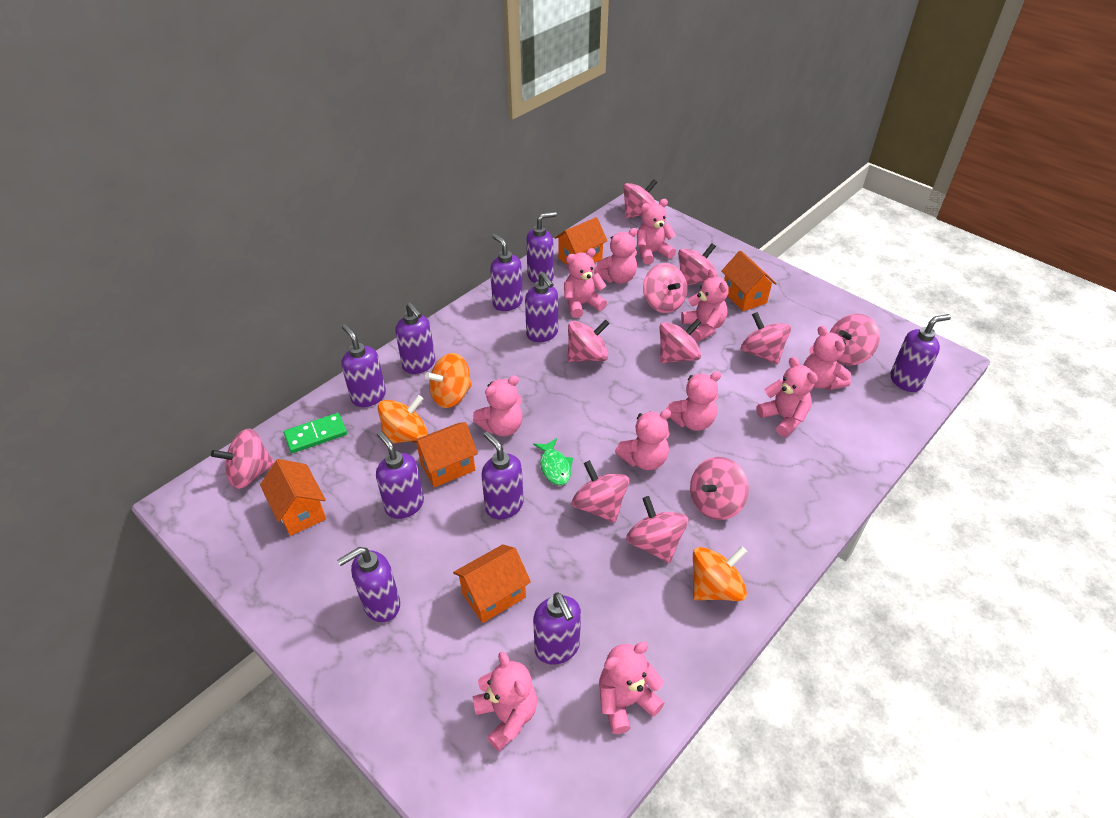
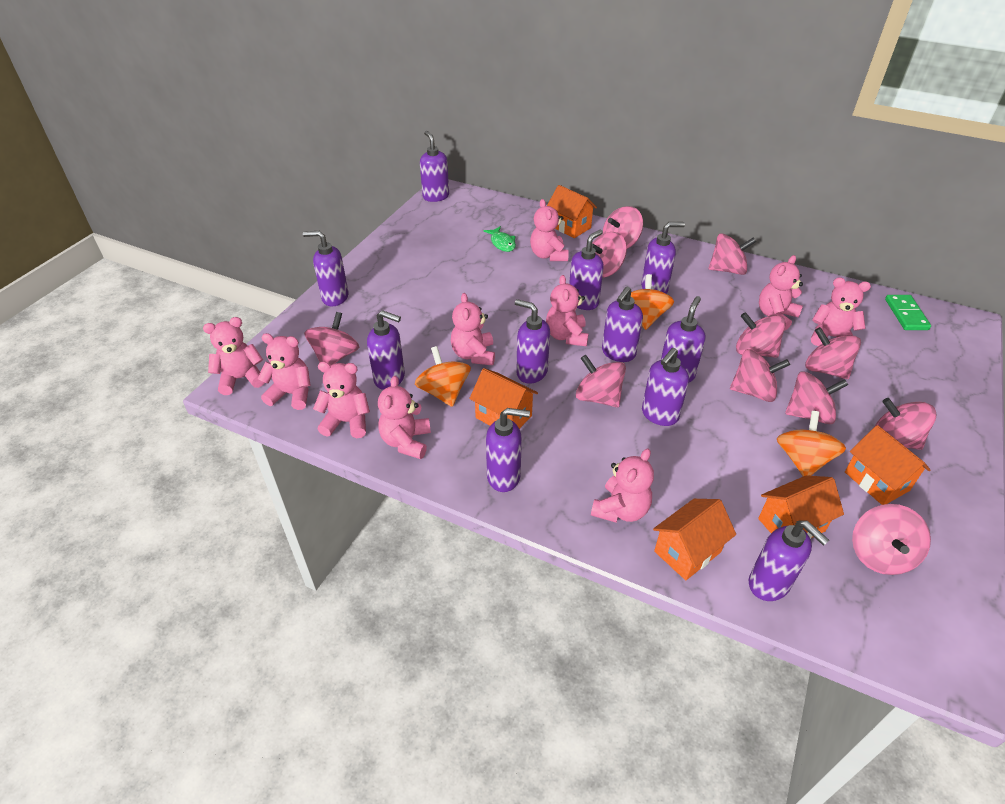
pink teddy bear: [473,375,523,436] [473,652,537,751] [564,248,607,318] [594,228,637,284] [599,642,665,734] [615,409,671,470] [637,199,676,265] [666,371,721,431] [681,268,729,341] [757,357,818,437] [804,326,851,390] = 11 -> [203,317,264,395] [258,333,310,410] [313,362,370,438] [378,376,431,459] [451,293,495,365] [530,199,569,261] [546,275,589,346] [591,448,654,523] [759,255,803,331] [811,278,871,346] = 10
purple soap dispenser: [337,547,400,622] [341,324,386,407] [376,431,424,519] [395,303,435,374] [481,431,524,519] [490,234,523,311] [525,272,558,342] [526,212,557,283] [533,592,581,665] [890,314,951,392] = 10 -> [303,231,349,306] [367,310,405,390] [420,131,449,202] [486,408,530,492] [515,299,550,384] [569,230,604,310] [602,286,643,362] [641,222,685,294] [642,348,689,426] [661,296,706,382] [749,520,829,601] = 11

